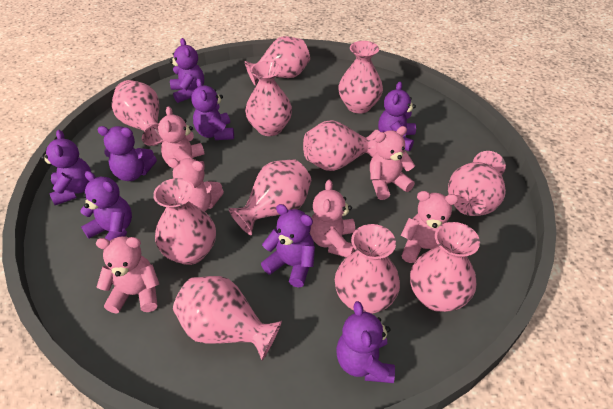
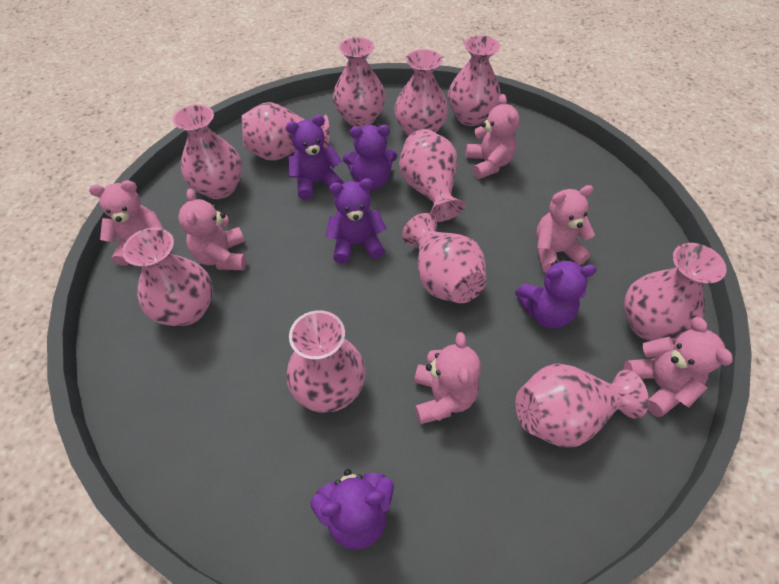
purple teddy bear: [41,130,91,205] [80,171,132,241] [98,126,157,181] [170,38,204,103] [191,78,234,140] [261,204,315,288] [336,301,395,383] [378,81,416,151] = 8 -> [286,115,344,200] [310,469,394,550] [326,179,387,264] [343,125,397,190] [515,259,597,328] = 5

